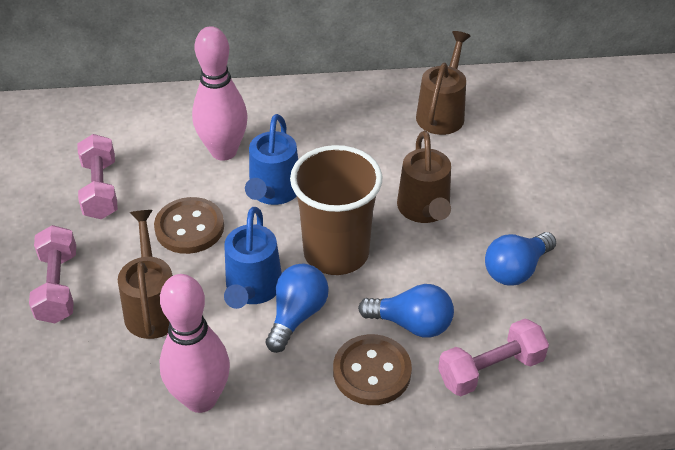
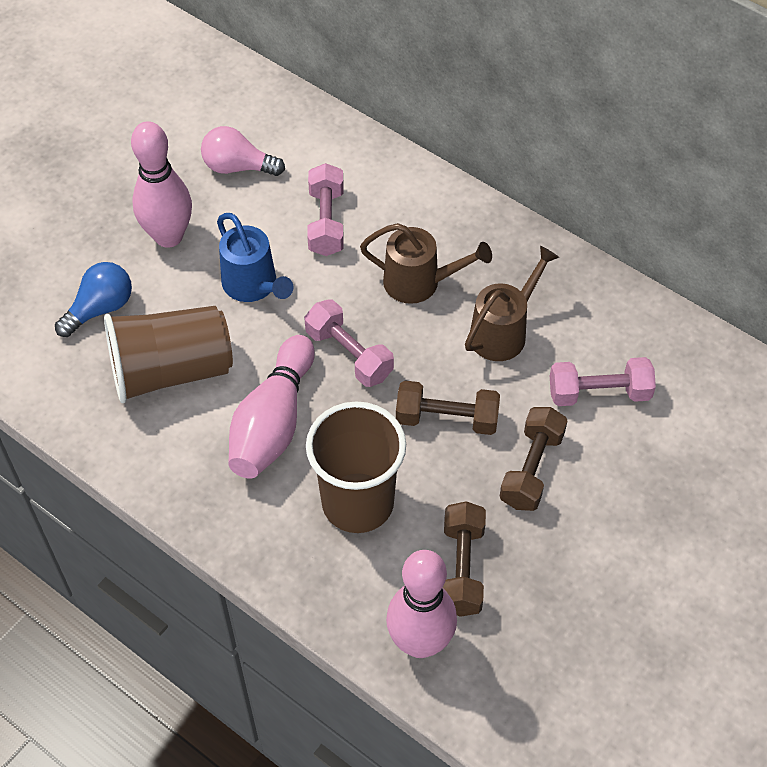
blue light bulb: [266,264,329,353] [358,284,454,338] [485,232,556,286] = 3 -> [55,262,132,337] = 1
blue watering can: [224,207,282,309] [245,114,298,205] = 2 -> [217,213,293,302] = 1
brown button: [154,197,224,254] [333,334,412,405] = 2 -> none = 0
brown cup: [290,145,383,275] = 1 -> [104,306,233,403] [306,401,406,533] = 2
brown dumbbell: none = 0 -> [396,381,500,435] [442,501,486,617] [500,407,568,511] = 3
brown watering can: [118,210,173,339] [397,131,451,223] [416,31,471,135] = 3 -> [360,223,492,304] [465,246,559,361] = 2
pink bowling pin: [160,274,230,413] [192,26,248,161] = 2 -> [131,121,192,248] [229,335,315,479] [386,550,457,658] = 3
pink light bulb: none = 0 -> [201,126,285,176] = 1

